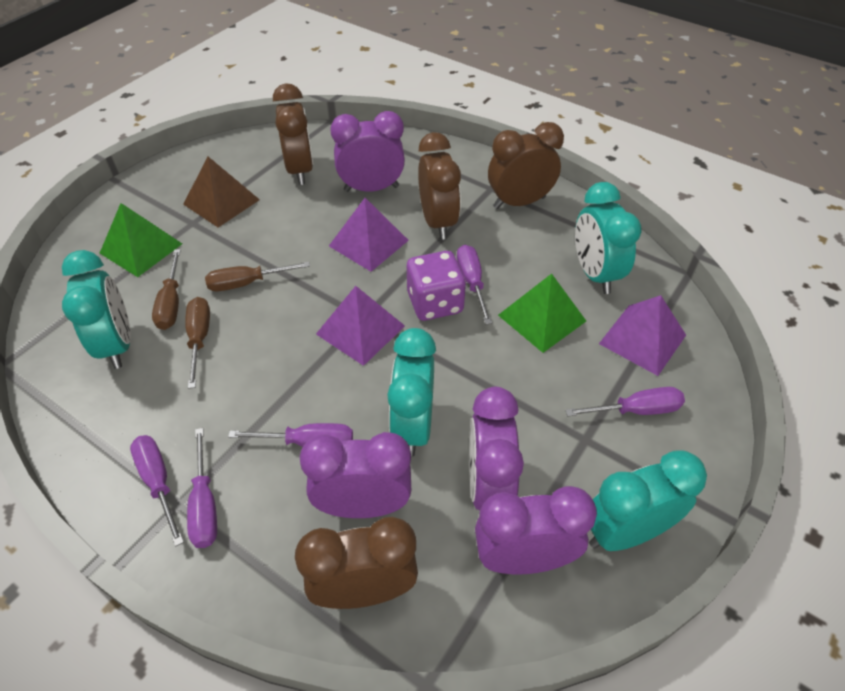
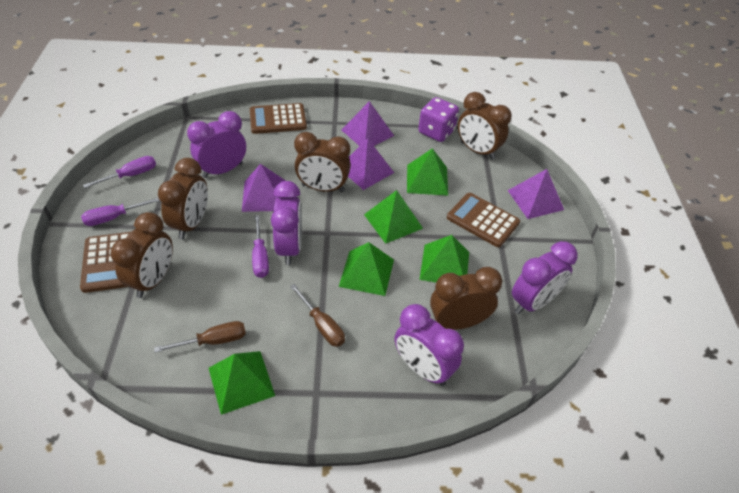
brown calculator: none = 0 -> [80,232,131,293] [250,103,307,134] [447,193,520,247] = 3
brown clock: [273,83,313,185] [295,517,418,609] [418,132,461,240] [488,122,564,209] = 4 -> [111,212,173,298] [158,158,208,239] [294,132,351,192] [430,267,502,330] [458,92,512,160] = 5
brown pyramid: [183,157,260,227] = 1 -> none = 0
brown screwdriver: [152,249,181,330] [185,297,210,389] [205,262,310,291] = 3 -> [154,321,246,353] [290,284,345,347] = 2
green pyramid: [100,203,182,277] [498,274,586,353] = 2 -> [209,351,275,415] [339,242,394,296] [364,190,423,244] [407,148,448,196] [419,235,469,282] = 5
purple pyramid: [316,286,405,366] [329,198,409,272] [599,295,686,376] = 3 -> [242,164,286,212] [342,101,394,146] [348,138,394,190] [508,169,564,219] = 4
purple screwdriver: [130,435,184,546] [187,428,217,548] [228,423,353,447] [457,245,492,324] [565,387,685,417] = 5 -> [81,198,160,226] [83,156,156,188] [252,215,269,278] = 3
turquoise clock: [62,250,131,369] [387,328,436,457] [575,182,642,294] [589,450,707,551] = 4 -> none = 0

